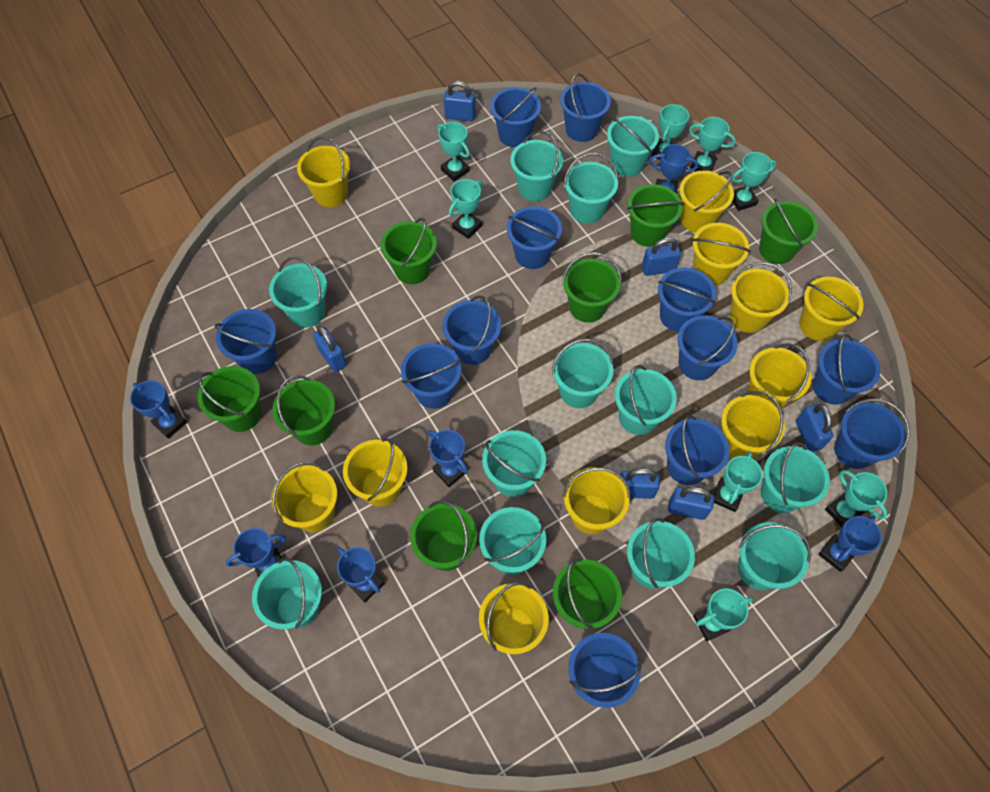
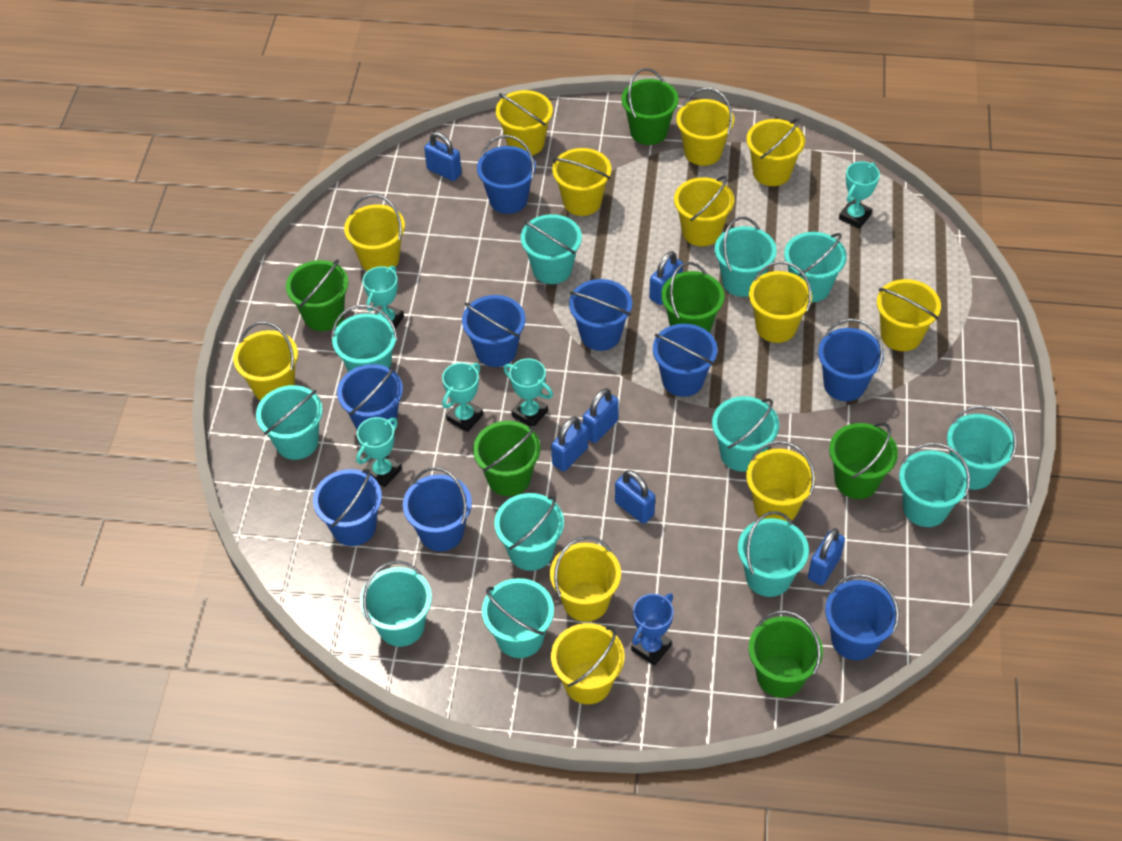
blue bucket: [214,309,277,374] [401,343,462,409] [442,295,501,365] [490,87,541,147] [507,206,562,269] [560,73,611,142] [568,633,642,708] [658,267,716,332] [665,415,730,485] [677,315,738,380] [813,334,880,405] [834,399,910,469] = 12 -> [313,469,382,546] [337,364,403,429] [403,467,472,552] [462,295,525,367] [477,135,536,214] [569,279,632,351] [653,324,717,397] [818,319,884,401] [825,574,899,660] = 9
blue trophy: [130,380,187,439] [226,528,286,578] [337,547,385,602] [428,430,468,487] [649,144,698,194] [818,515,882,572] = 6 -> [631,593,674,666] = 1
green bucket: [197,366,261,432] [272,375,335,446] [381,218,437,284] [410,500,477,571] [553,559,622,630] [562,252,622,323] [627,184,684,247] [759,198,818,264] = 8 -> [286,259,348,331] [473,421,541,496] [621,68,679,145] [661,262,724,333] [749,611,823,698] [829,423,898,499] = 6
turquoise trophy: [438,122,470,182] [449,179,483,239] [652,104,689,160] [689,117,736,172] [693,588,754,641] [714,452,763,512] [732,152,777,211] [825,470,887,527] = 8 -> [356,417,402,487] [363,266,404,329] [442,363,483,432] [503,358,553,426] [839,161,880,229] = 5
yellow bucket: [271,462,337,533] [297,136,350,207] [343,438,408,507] [479,582,549,654] [562,467,631,534] [679,171,734,232] [692,223,750,286] [721,391,785,459] [730,262,792,333] [747,343,811,409] [799,277,864,341] = 11 -> [233,322,298,400] [344,194,405,271] [496,90,553,155] [550,536,621,622] [551,623,625,704] [552,148,611,216] [674,176,734,246] [676,88,734,166] [746,118,805,186] [746,441,815,522] [749,261,812,343] [877,279,941,351] = 12

